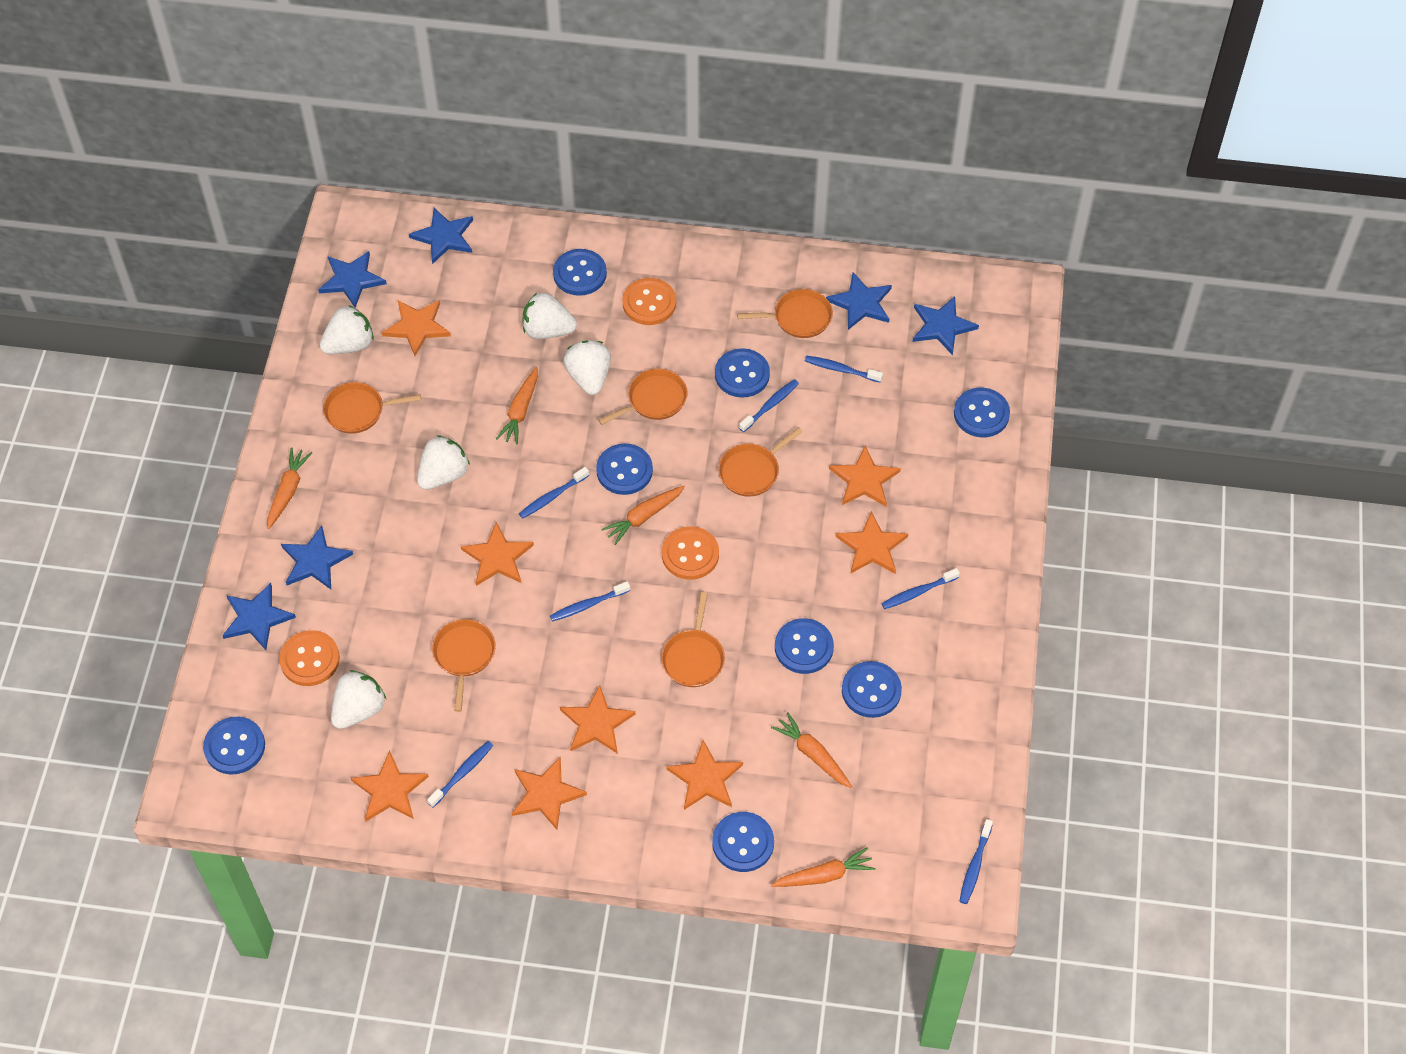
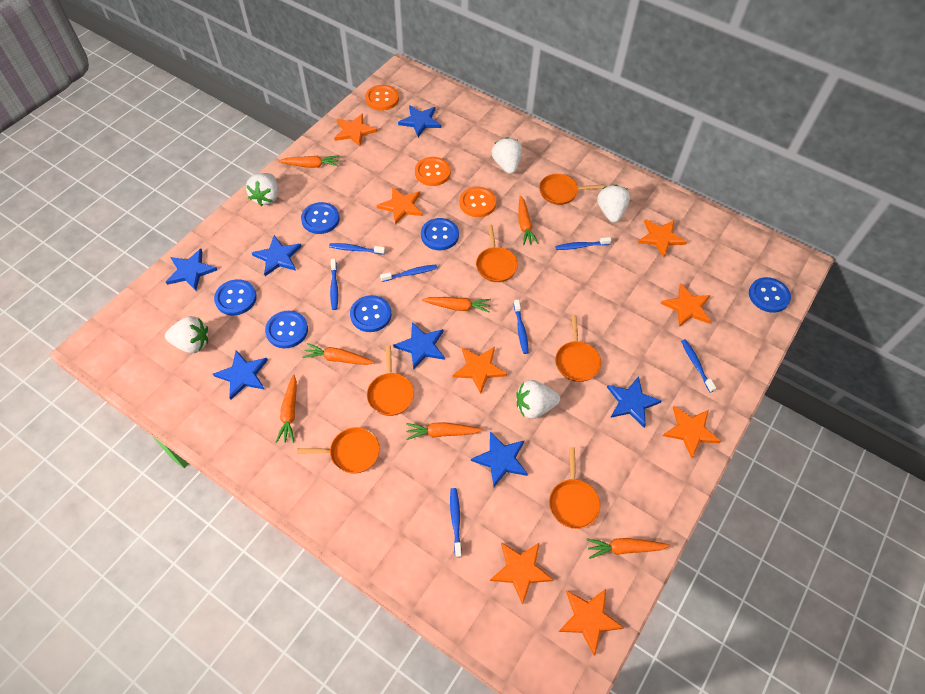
blue button: [203,717,265,775] [553,249,607,296] [596,443,653,495] [712,812,774,872] [715,348,770,398] [775,618,834,674] [842,661,902,718] [954,388,1010,437] = 8 -> [214,279,257,316] [265,311,308,348] [301,202,340,234] [350,295,391,332] [421,218,459,250] [749,277,791,313] = 6
blue star: [222,583,296,650] [281,525,353,589] [318,251,387,308] [409,208,473,264] [826,272,892,330] [913,296,979,355] = 6 -> [166,249,217,291] [213,350,268,400] [252,235,302,276] [393,322,445,370] [398,105,441,137] [471,432,528,487] [607,376,662,428] = 7
orange carrot: [267,447,312,529] [496,367,538,445] [601,486,685,545] [771,712,852,788] [771,847,876,887] = 5 -> [276,374,297,443] [278,156,339,168] [302,343,375,365] [406,422,483,440] [422,297,491,313] [518,196,539,245] [587,538,670,559] = 7

